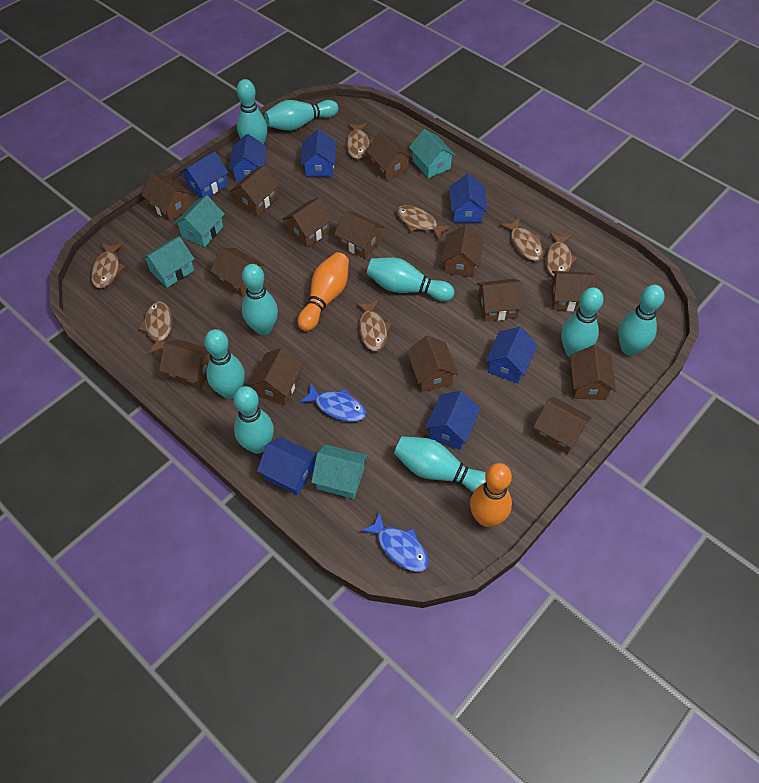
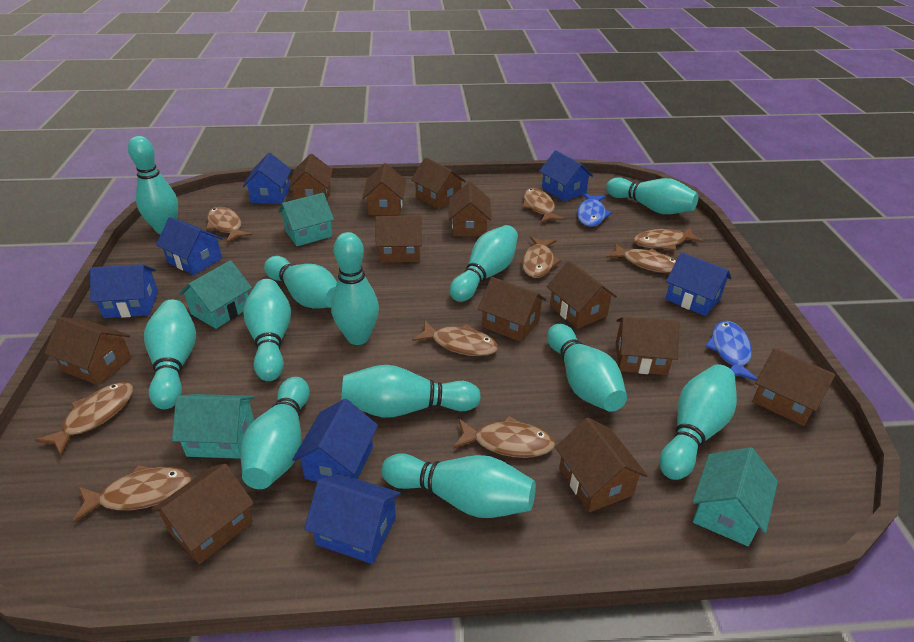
brown fish: [91,243,125,289] [139,301,172,354] [346,123,373,159] [356,300,392,351] [396,205,451,240] [500,218,543,261] [546,232,578,277] = 7 -> [35,382,133,456] [72,465,192,523] [206,207,252,243] [412,321,498,356] [453,416,556,458] [522,188,565,223] [522,237,561,278] [606,243,676,273] [633,228,703,251] = 9
brown house: [142,173,192,222] [159,339,210,389] [210,247,264,297] [230,165,279,216] [248,348,303,405] [283,197,334,247] [334,211,385,259] [366,132,413,181] [407,335,458,392] [441,225,483,277] [477,279,524,322] [533,397,592,454] [551,271,596,311] [570,345,616,400] = 14 -> [45,317,132,385] [151,464,254,564] [288,154,333,201] [362,163,406,216] [375,216,422,263] [411,158,466,209] [449,182,492,237] [478,277,546,342] [547,261,617,329] [555,418,648,512] [616,317,680,375] [752,348,836,426] = 12
orange bowling pin: [298,252,349,331] [470,463,512,527] = 2 -> none = 0
turquoise bowling pin: [204,329,245,399] [234,386,274,454] [237,79,267,144] [242,264,278,335] [264,100,338,131] [367,258,455,301] [394,436,486,492] [561,287,603,357] [618,285,665,356] = 9 -> [128,136,178,234] [144,300,196,409] [241,377,310,489] [243,279,291,381] [264,256,337,308] [331,232,379,345] [341,365,481,418] [381,453,536,518] [450,225,518,302] [547,324,627,412] [606,177,699,214] [659,364,737,480] = 12

